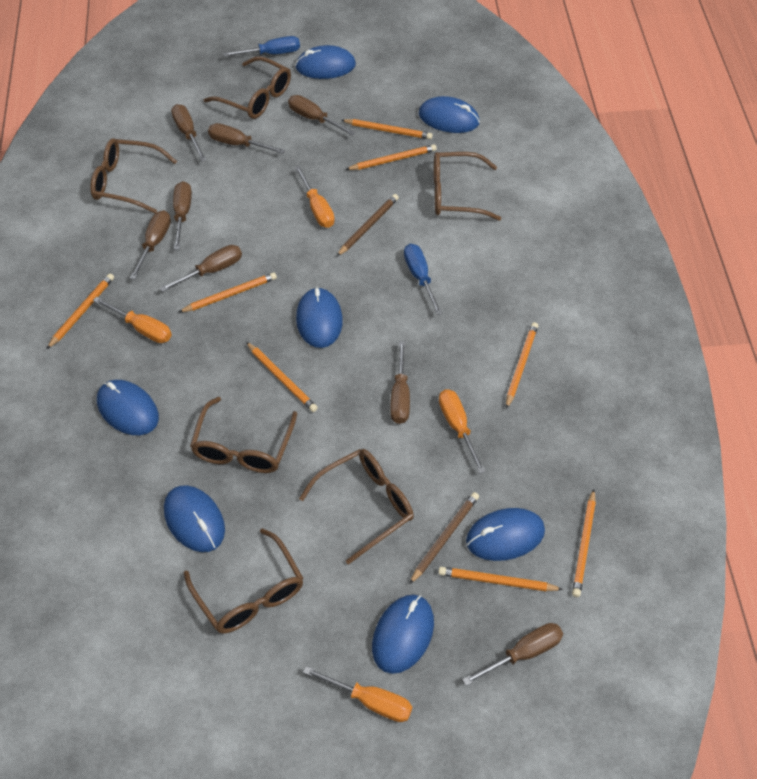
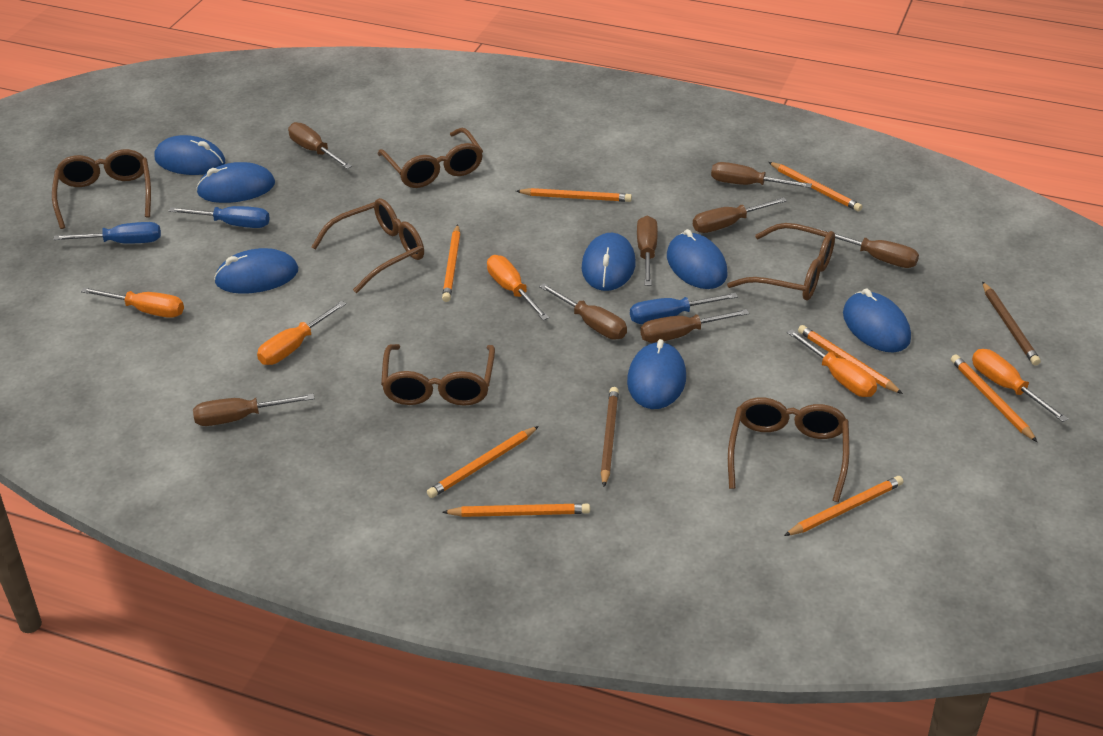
blue screwdriver: [223,36,300,57] [404,244,442,315] = 2 -> [53,222,161,244] [169,206,270,228] [630,293,738,324] = 3
orange screwdriver: [93,297,172,343] [295,166,335,228] [303,666,412,722] [439,389,486,474] = 4 -> [81,287,184,318] [257,301,346,365] [487,255,549,320] [787,329,877,397] [972,349,1068,422] = 5

